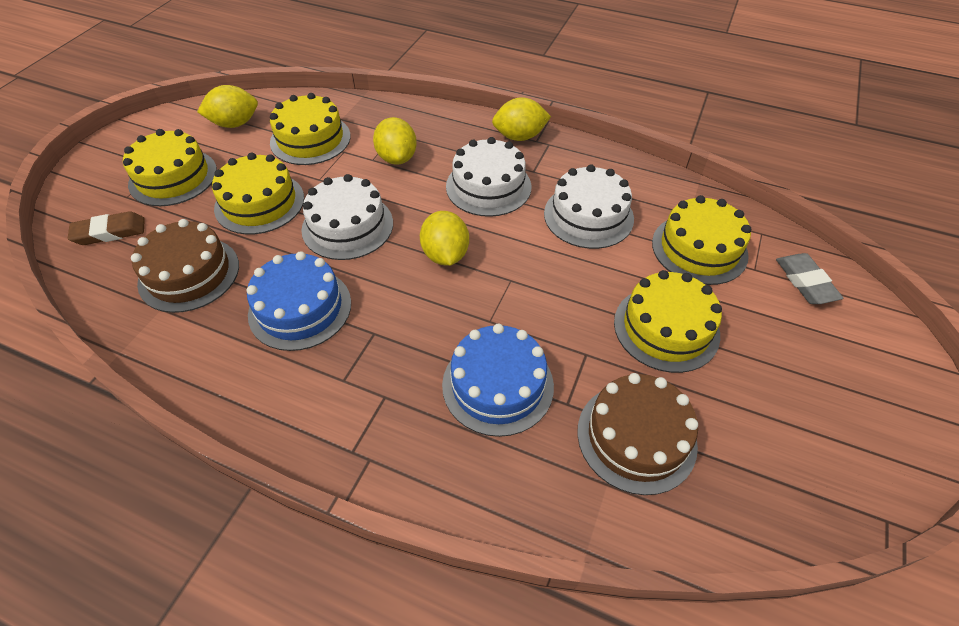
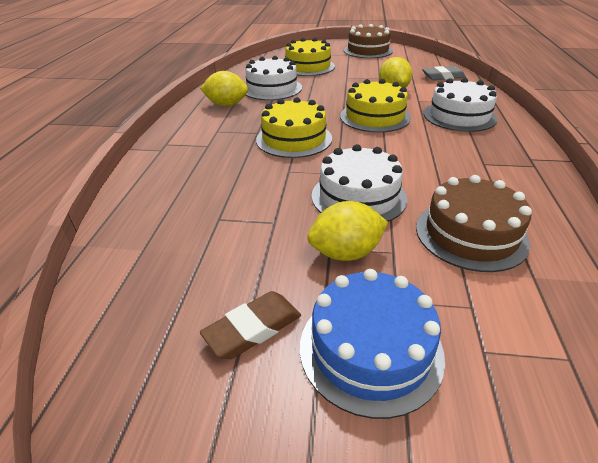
blue cake: [247,251,351,351] [442,323,554,437] = 2 -> [300,269,445,419] = 1
yellow cake: [123,129,217,206] [212,152,304,235] [270,93,351,165] [614,270,722,373] [652,195,751,285] = 5 -> [256,97,332,158] [285,38,335,76] [340,79,411,133] = 3
yellow lemon: [197,85,258,128] [373,117,417,165] [420,211,469,266] [492,97,551,141] = 4 -> [200,71,248,107] [307,201,388,261] [379,57,412,88] = 3

